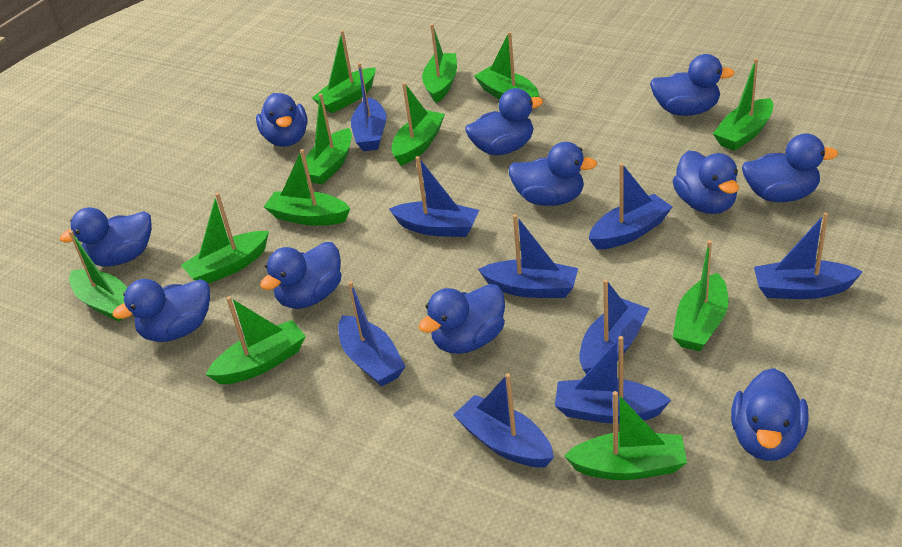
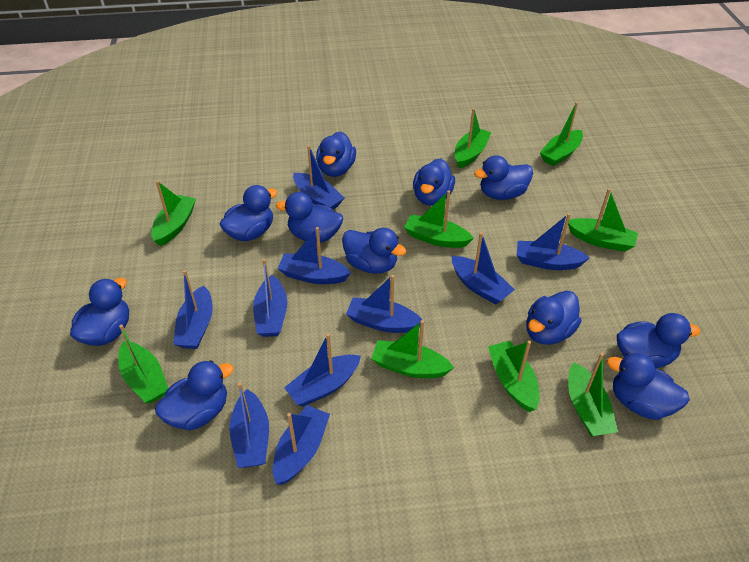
blue boat: [338,281,406,387] [351,63,387,151] [389,156,479,237] [453,373,554,467] [478,214,578,298] [555,336,671,424] [579,279,649,374] [589,163,672,250] [754,212,863,299] = 9 -> [173,270,213,349] [229,382,269,468] [253,259,287,337] [273,405,330,485] [277,227,351,284] [284,333,361,407] [293,145,344,210] [346,275,422,333] [451,232,515,305] [517,213,590,270] = 10
green boat: [69,230,127,322] [181,193,269,284] [206,296,306,384] [264,149,350,226] [303,94,352,184] [312,30,376,113] [392,83,445,166] [422,24,457,103] [474,32,539,100] [564,391,687,480] [673,240,728,351] [713,58,773,151] = 12 -> [118,324,168,403] [151,181,196,246] [371,320,454,378] [404,190,474,248] [455,108,491,168] [488,341,540,412] [540,102,583,166] [568,188,638,252] [568,353,618,437] = 9

